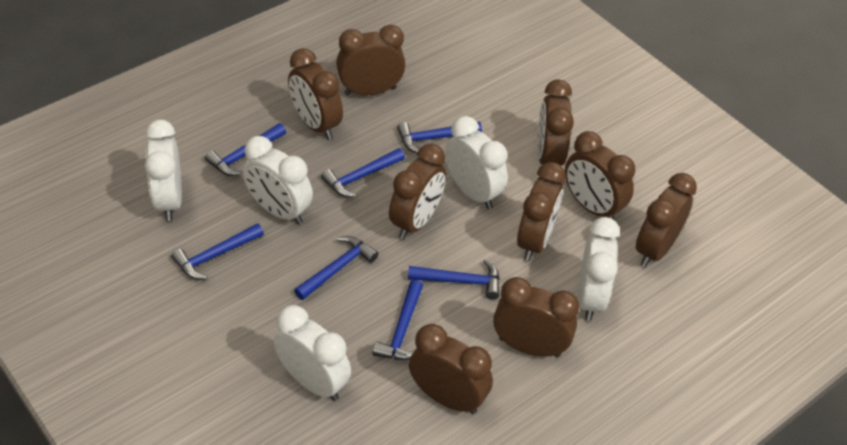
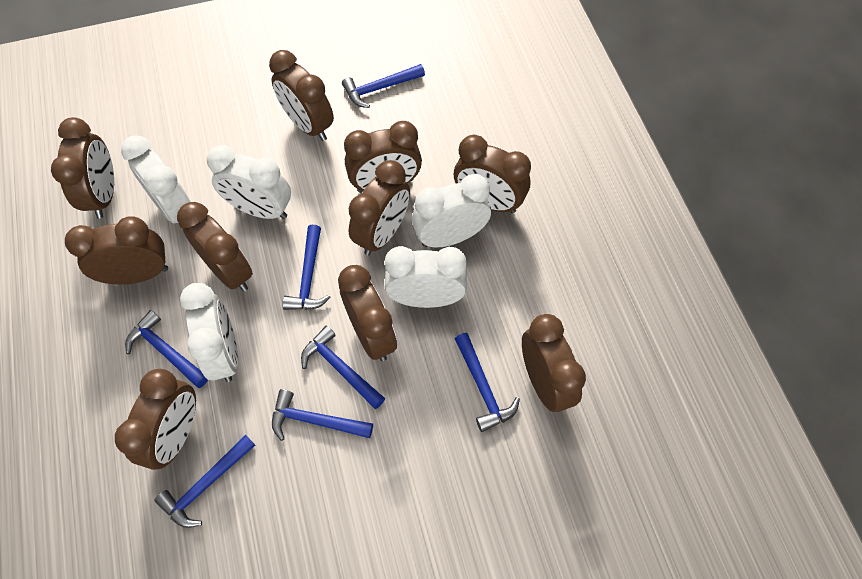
brown clock: [288,48,343,140] [336,25,406,95] [389,144,446,239] [409,324,493,414] [493,277,579,357] [517,162,566,261] [538,80,574,166] [565,131,635,221] [636,173,697,267] = 9 -> [51,117,114,218] [65,216,168,285] [115,369,196,470] [177,202,253,292] [269,50,334,141] [338,265,397,361] [344,121,422,193] [349,160,410,256] [454,135,531,214] [522,314,586,412] = 10

